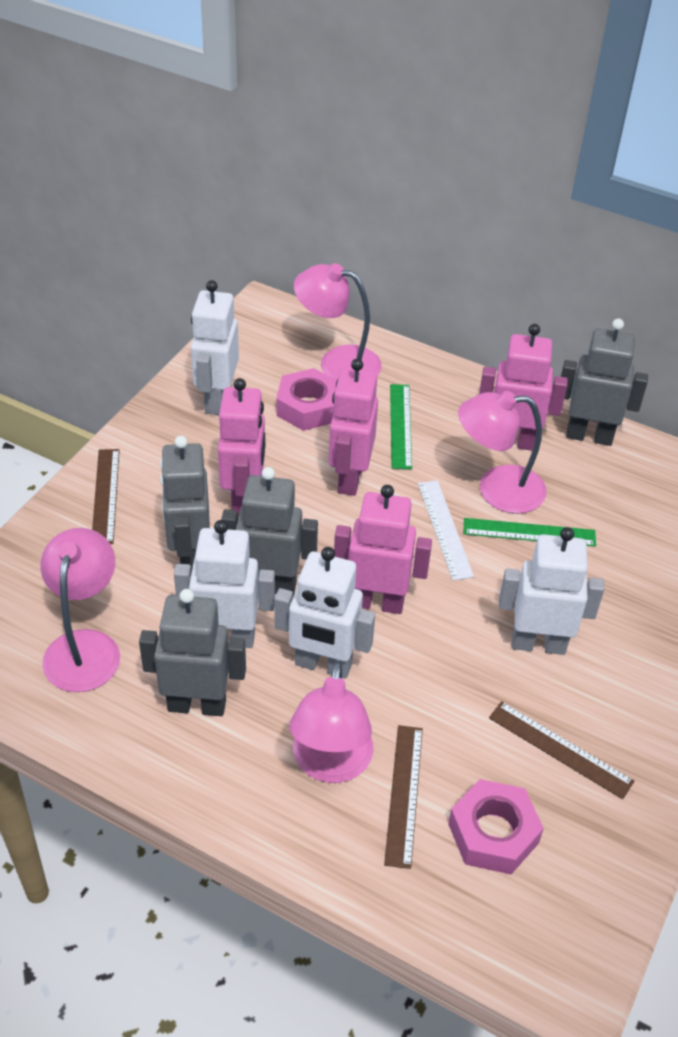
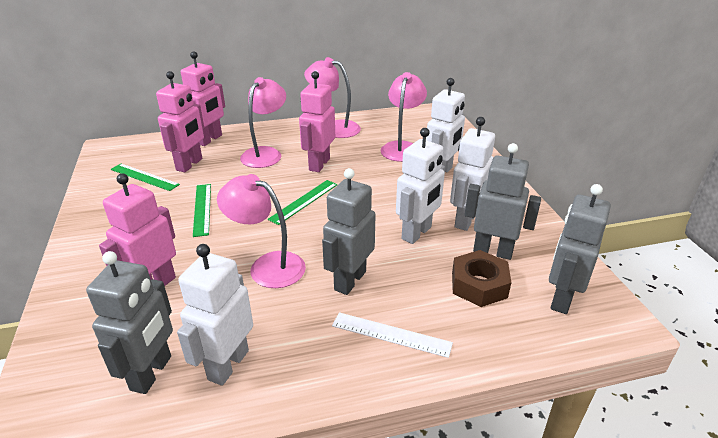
brown nut: none = 0 -> [452,250,511,307] = 1
brown ruler: [92,449,120,544] [384,725,423,869] [489,701,635,799] = 3 -> none = 0
green ruler: [390,384,412,469] [463,518,596,547] = 2 -> [111,164,180,191] [193,184,211,237] [268,180,338,225] = 3
pink nut: [276,368,337,431] [448,779,544,874] = 2 -> none = 0

